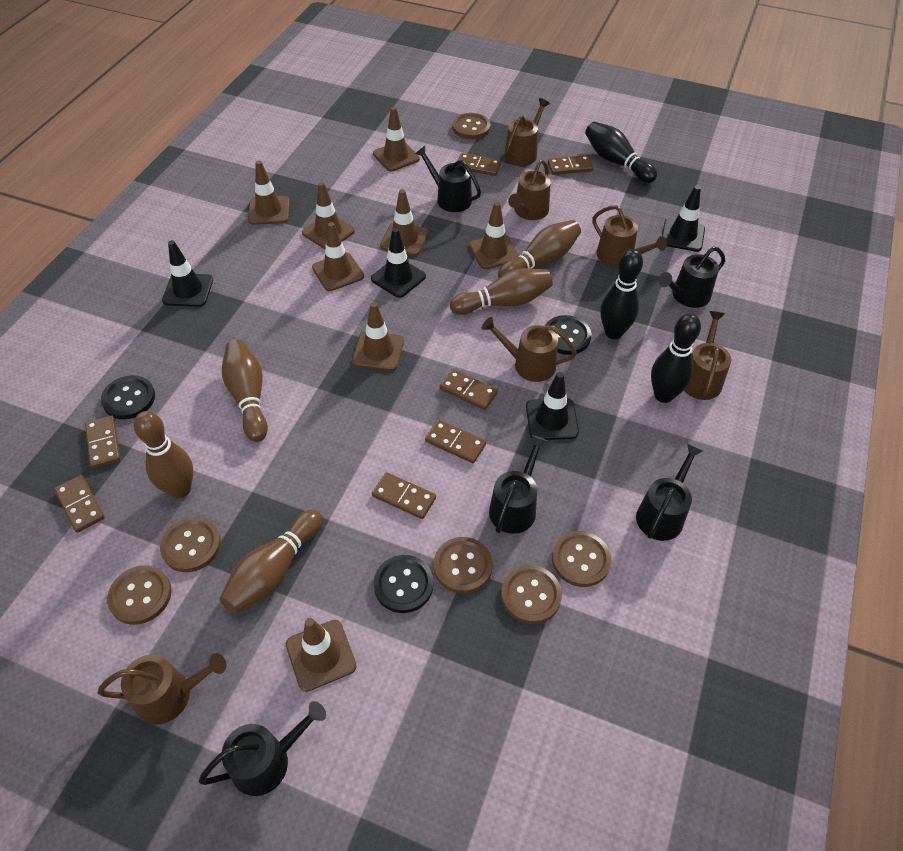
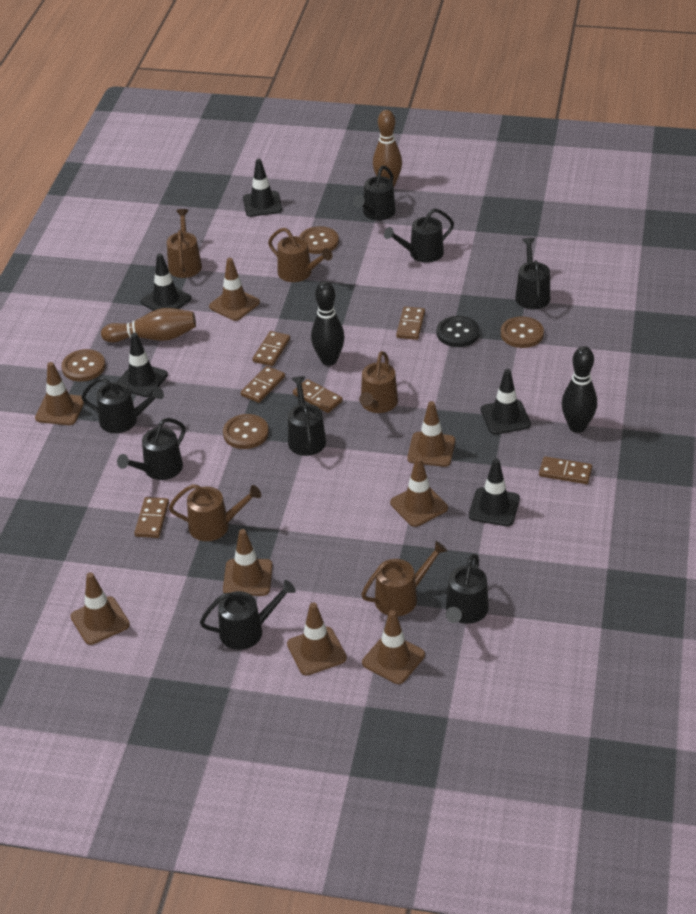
black bowling pin: [585,122,657,183] [600,249,643,339] [651,313,701,403] = 3 -> [311,281,345,366] [562,346,597,433] = 2
black button: [101,375,155,419] [373,555,434,613] [545,315,591,355] = 3 -> [437,316,480,347] = 1
black traffic cone: [162,240,213,307] [371,228,426,298] [526,372,579,440] [662,186,705,252] = 4 -> [117,333,168,397] [141,254,191,311] [243,159,282,217] [469,459,520,526] [481,369,531,435] = 5
black watering can: [199,701,326,796] [415,146,481,212] [489,435,547,534] [636,443,703,541] [658,247,725,308] = 5 -> [81,377,164,433] [117,418,186,480] [200,580,296,650] [288,376,326,456] [353,166,396,221] [384,208,454,263] [446,554,489,624] [515,238,550,309] = 8
brown bowling pin: [134,411,193,498] [219,509,323,614] [222,340,268,442] [450,268,553,315] [498,220,581,278] = 5 -> [101,308,196,343] [373,110,402,187] = 2
brown button: [107,565,172,625] [160,517,221,572] [434,537,492,594] [452,113,491,139] [501,565,562,624] [552,531,611,587] = 6 -> [61,349,106,382] [223,414,269,449] [299,226,339,254] [501,317,544,348] = 4
brown domino: [54,475,105,533] [85,416,120,468] [372,472,436,519] [425,420,486,463] [440,369,498,410] [458,153,501,176] [548,155,593,175] = 7 -> [134,497,169,538] [241,366,285,403] [253,331,290,366] [293,379,343,413] [396,306,425,340] [539,456,592,484] = 6
brown watering can: [98,653,227,724] [482,317,577,382] [504,98,550,166] [508,160,551,220] [593,205,667,267] [684,311,731,400] = 6 -> [167,209,202,278] [169,484,261,541] [268,228,333,282] [359,351,398,413] [361,541,447,616] = 5

